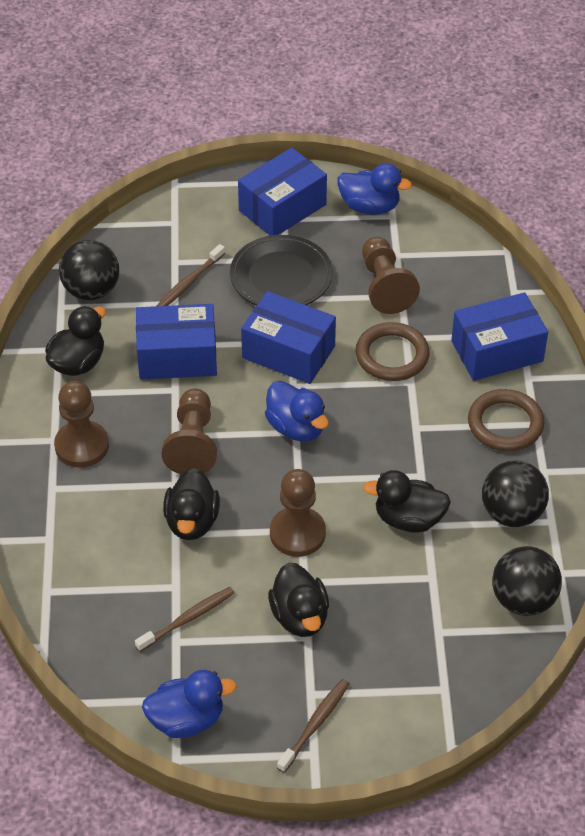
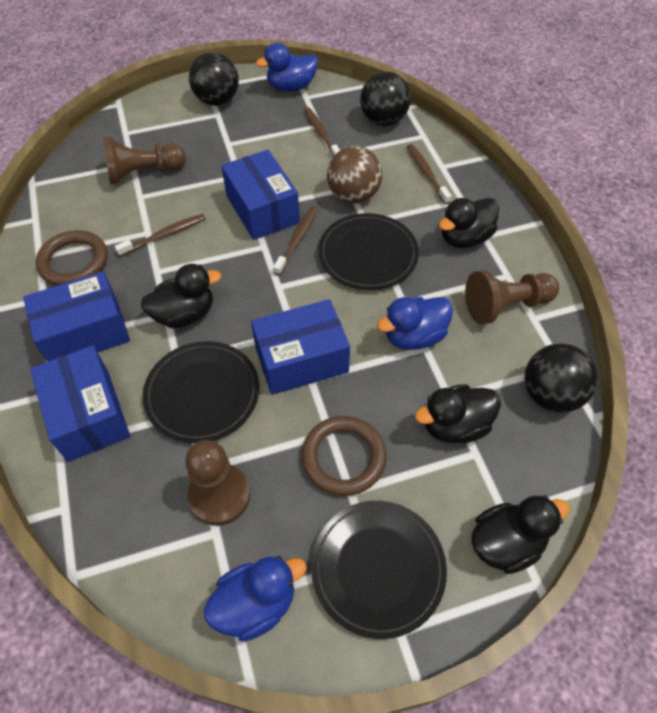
black plate: [230,235,333,306] = 1 -> [143,341,260,443] [311,501,447,639] [318,213,419,290] = 3
brown ball: none = 0 -> [327,146,382,204] = 1
brown pawn: [54,381,109,467] [162,389,217,475] [270,469,326,557] [362,237,420,314] = 4 -> [103,136,186,184] [185,440,251,526] [465,270,559,324] = 3
brown toothbrush: [135,587,234,652] [156,244,225,306] [277,679,350,773] = 3 -> [115,214,206,256] [273,206,318,275] [304,107,340,157] [407,144,452,204] = 4

